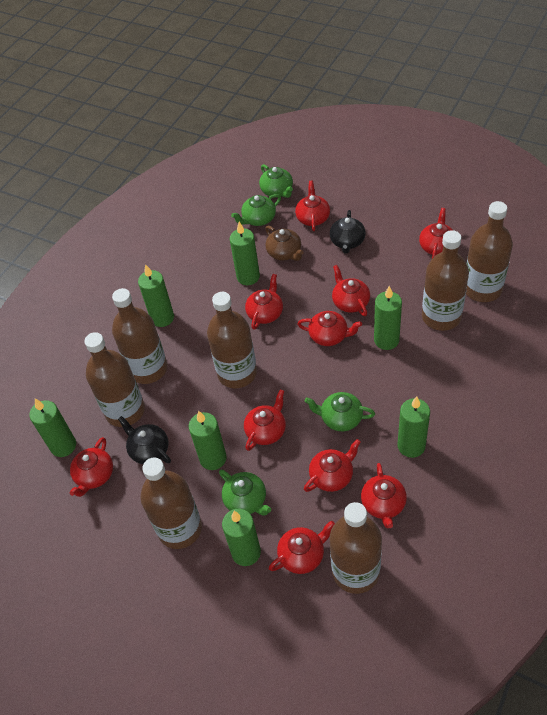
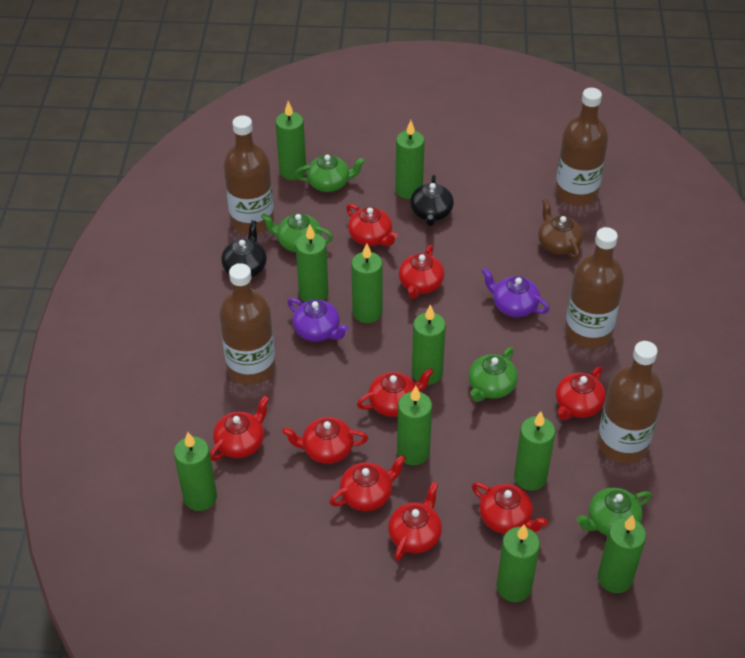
brown bottle: [84,332,145,427] [112,288,167,384] [140,457,202,549] [207,292,257,388] [330,502,382,594] [422,230,469,331] [466,201,513,302] = 7 -> [219,263,276,385] [224,115,274,234] [555,88,608,206] [565,227,624,349] [597,341,663,464] = 5
green candle: [29,399,76,457] [138,264,174,327] [189,411,227,470] [222,509,261,566] [230,222,260,285] [374,286,402,350] [398,396,430,458] = 7 -> [174,432,217,511] [276,101,306,180] [296,224,328,302] [351,243,383,323] [395,120,425,199] [397,386,432,465] [412,305,446,385] [497,524,540,602] [514,411,555,491] [598,515,646,593] = 10
purple teapot: none = 0 -> [287,298,349,342] [482,268,550,317] = 2
red teapot: [70,437,113,497] [244,389,286,451] [245,274,283,330] [269,521,335,574] [295,181,330,231] [297,311,362,346] [304,439,361,492] [332,265,370,316] [361,463,407,528] [419,208,454,259] = 10 -> [210,396,269,461] [282,417,368,464] [329,455,406,511] [346,204,398,246] [357,368,434,417] [388,482,442,561] [399,245,444,299] [472,482,548,534] [556,367,606,420] = 9

